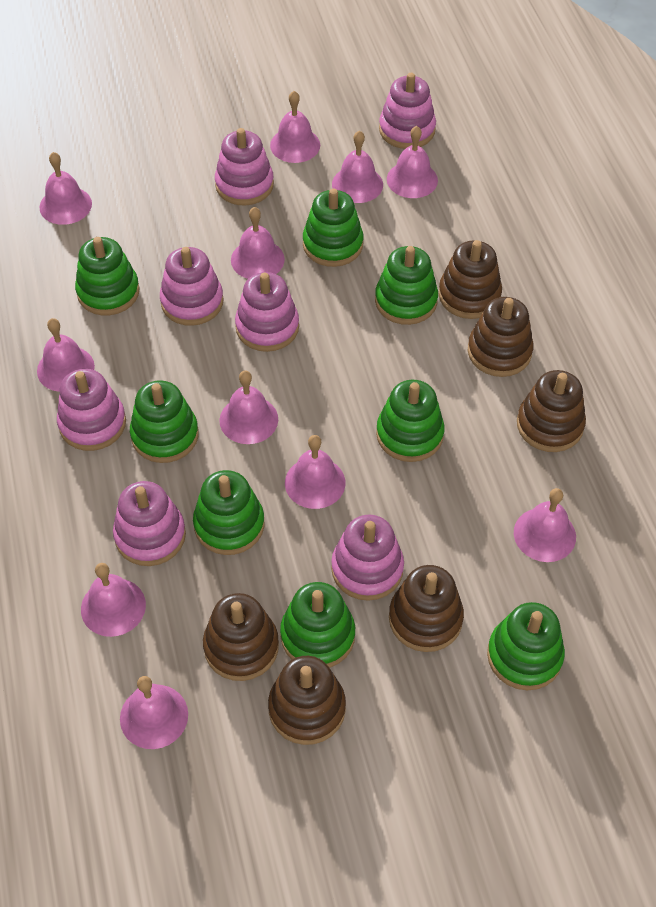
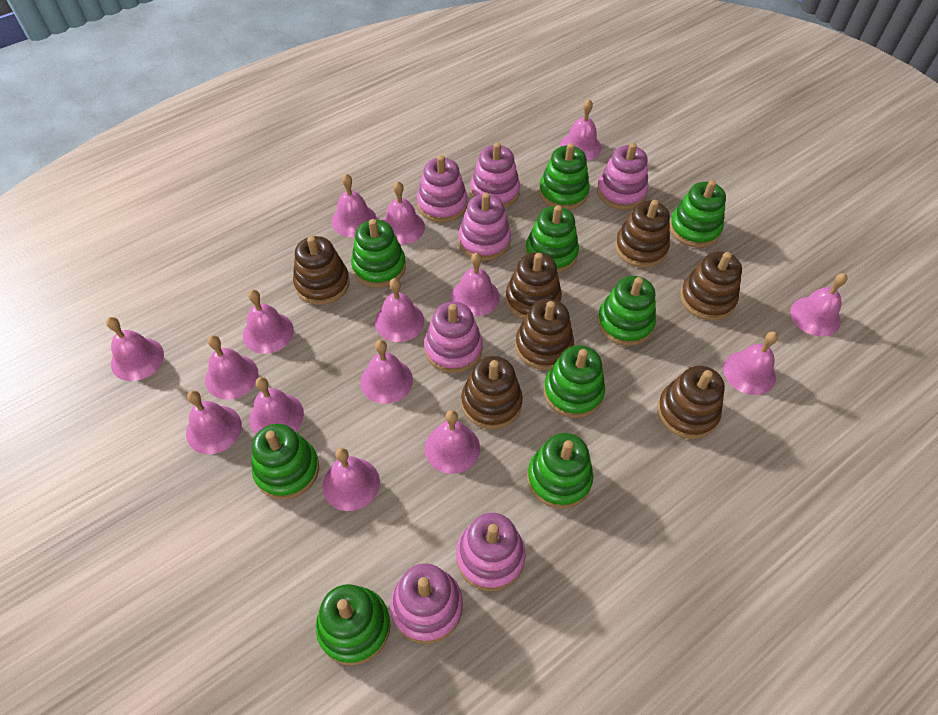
brown stacking toy: [203,593,279,681] [268,656,346,745] [389,565,464,652] [439,240,502,319] [468,297,534,377] [517,370,586,452] = 6 -> [293,236,350,305] [461,356,523,429] [505,252,562,320] [515,299,574,370] [615,200,670,268] [657,365,725,439] [680,251,742,321] = 7
green stacking toy: [75,237,140,315] [130,380,199,463] [193,470,265,555] [280,582,355,668] [303,189,363,267] [375,246,438,325] [376,380,445,462] [487,602,565,690] = 8 -> [252,424,319,500] [316,584,391,665] [351,219,406,287] [525,205,579,273] [527,433,593,509] [539,143,590,210] [544,345,605,418] [597,276,656,346] [670,180,726,248] = 9
pink bell: [37,318,95,392] [39,152,92,225] [81,563,146,637] [120,676,188,749] [219,371,278,444] [231,207,285,279] [270,91,320,163] [285,435,345,509] [332,131,383,203] [387,126,438,198] [514,488,576,562] = 11 -> [106,317,164,381] [186,390,242,454] [205,335,258,399] [243,290,294,354] [249,377,304,435] [323,448,380,511] [332,174,377,237] [361,340,413,404] [375,278,424,342] [382,181,425,245] [425,410,480,474] [451,253,500,316] [560,99,602,161] [723,331,778,395] [790,273,848,337] = 15

